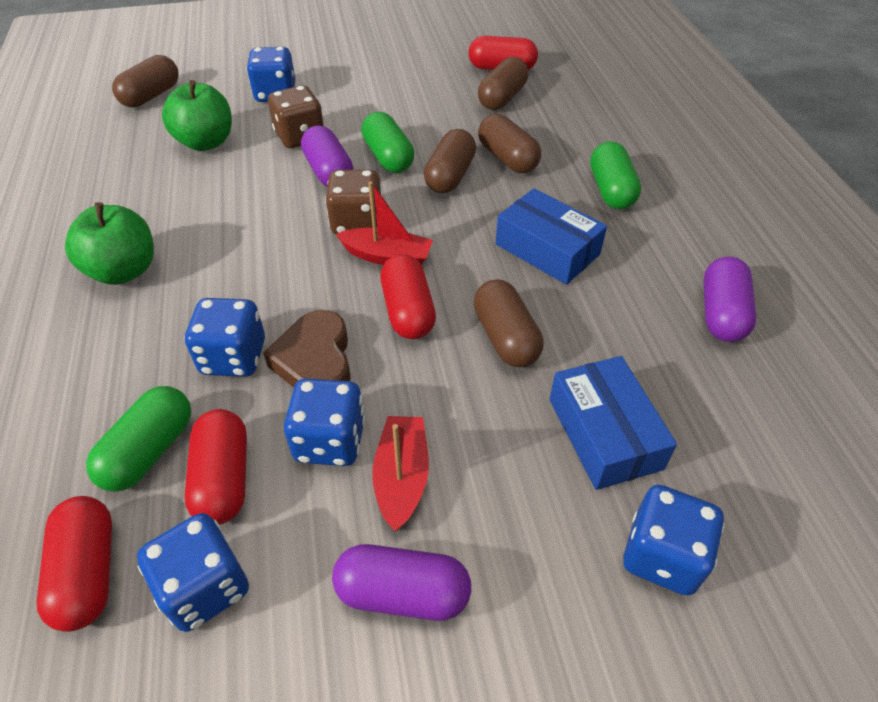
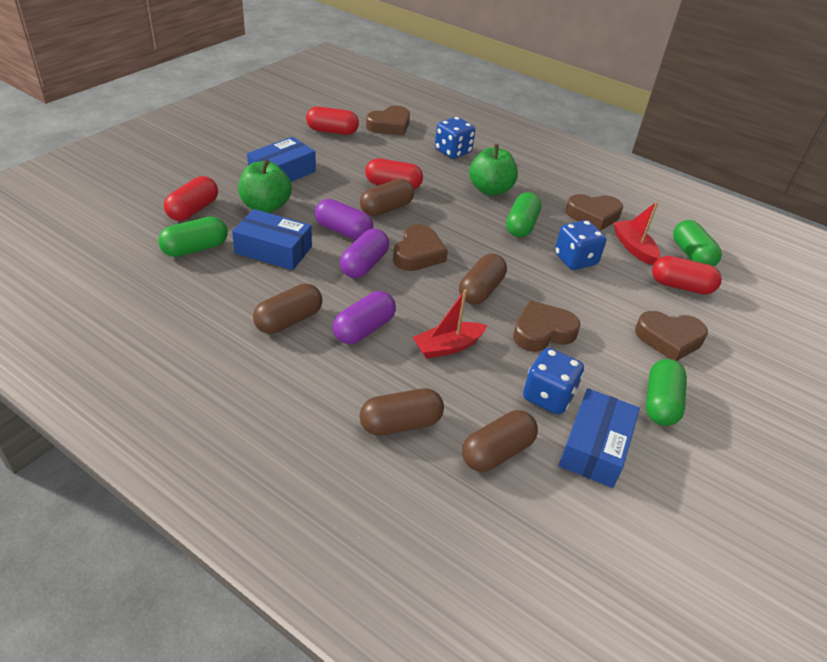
blue box: [495,188,607,285] [549,356,677,490] = 2 -> [232,209,312,270] [247,137,316,182] [559,388,640,488] = 3
blue dice: [137,513,249,632] [185,298,265,377] [246,47,295,102] [284,378,365,466] [623,485,724,595] = 5 -> [435,117,475,159] [523,348,584,415] [555,220,606,270] = 3
brown dice: [268,85,324,148] [325,169,381,235] = 2 -> none = 0
brown heart: [263,310,351,387] = 1 -> [366,106,410,136] [393,224,448,271] [513,300,580,352] [566,194,623,231] [635,311,708,361] = 5
green capsule: [86,386,191,492] [361,112,414,173] [590,141,641,209] = 3 -> [158,217,228,257] [506,192,541,237] [646,359,687,426] [673,220,722,266] = 4

